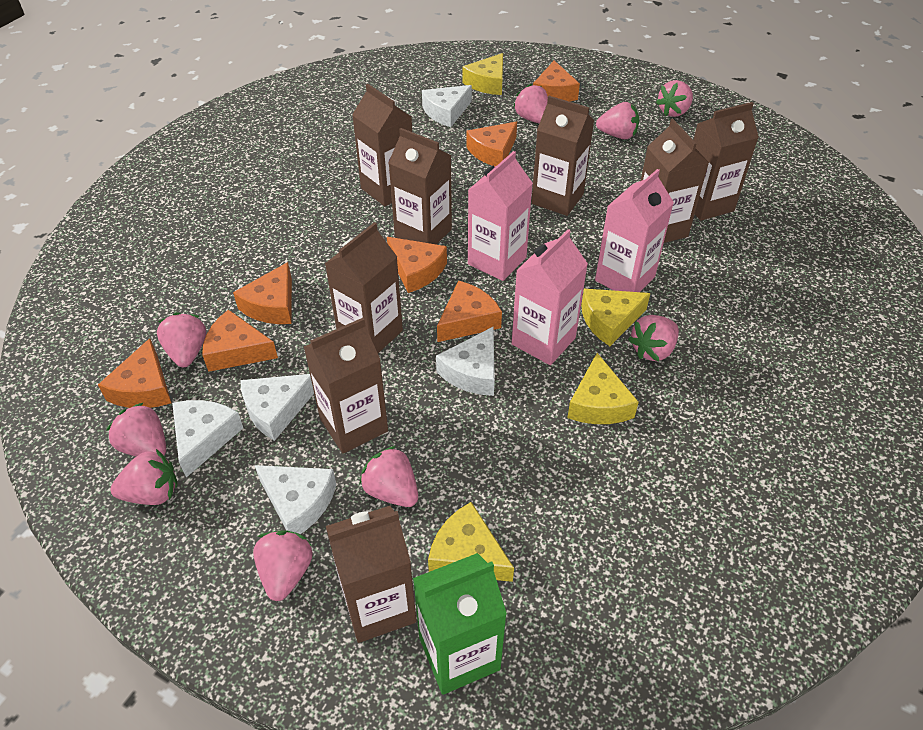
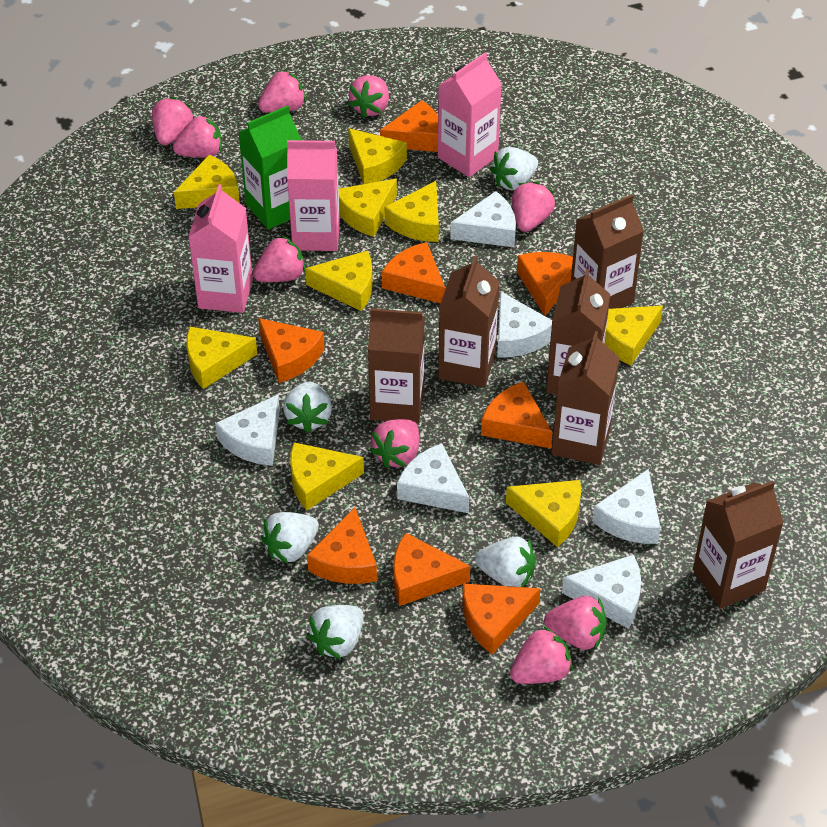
brown carton: [304,318,388,454] [325,222,403,353] [326,506,416,643] [352,84,412,206] [389,128,452,245] [531,96,594,216] [641,119,709,243] [693,102,759,221] = 8 -> [368,308,425,424] [438,256,500,387] [546,269,610,394] [551,331,620,465] [571,194,644,309] [693,481,784,609] = 6
orange cheese: [98,338,171,408] [202,310,278,372] [233,262,292,324] [387,237,447,293] [437,280,502,342] [466,122,517,166] [533,61,580,102] = 7 -> [258,318,325,383] [307,507,377,584] [380,100,438,152] [382,242,445,303] [393,533,470,606] [462,584,541,654] [481,381,553,448] [517,252,573,316] = 8
white cheese: [172,400,243,477] [240,374,314,441] [255,465,336,534] [422,85,472,127] [436,327,495,396] = 5 -> [215,395,280,466] [397,443,469,513] [450,191,516,247] [497,291,552,358] [562,555,641,629] [592,469,661,544] = 6
white strawberry: none = 0 -> [261,512,319,563] [283,382,332,433] [306,605,364,659] [475,537,535,587] [490,147,538,190] = 5
yellow cheese: [428,502,514,582] [462,53,503,95] [567,353,639,424] [581,289,650,346] = 4 -> [174,154,240,209] [187,327,257,389] [290,442,364,510] [305,251,373,311] [339,179,397,237] [348,128,407,184] [385,181,439,242] [506,480,581,547] [604,306,663,366] = 9

